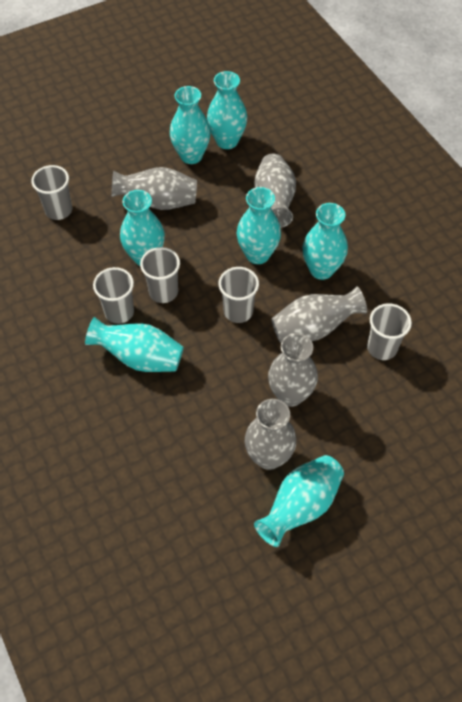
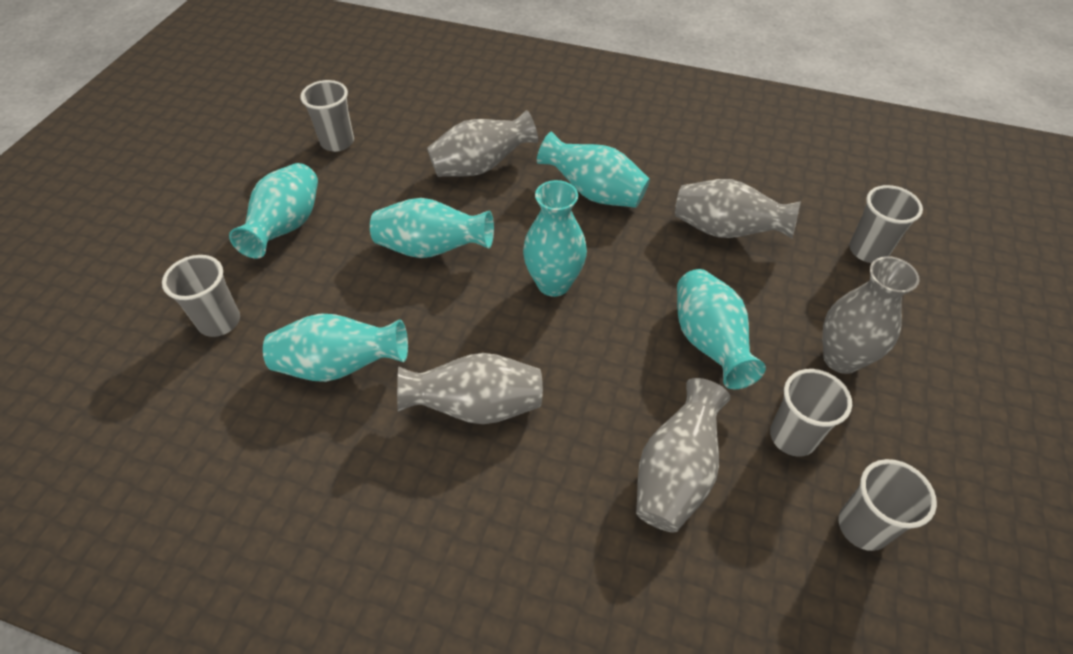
turquoise vase: [85,317,184,372] [120,190,165,266] [170,86,211,164] [207,71,247,149] [237,187,281,264] [254,455,344,547] [303,203,348,280] = 7 -> [229,163,318,258] [263,314,408,382] [370,198,494,258] [523,180,587,297] [537,132,650,208] [677,269,766,389] = 6

